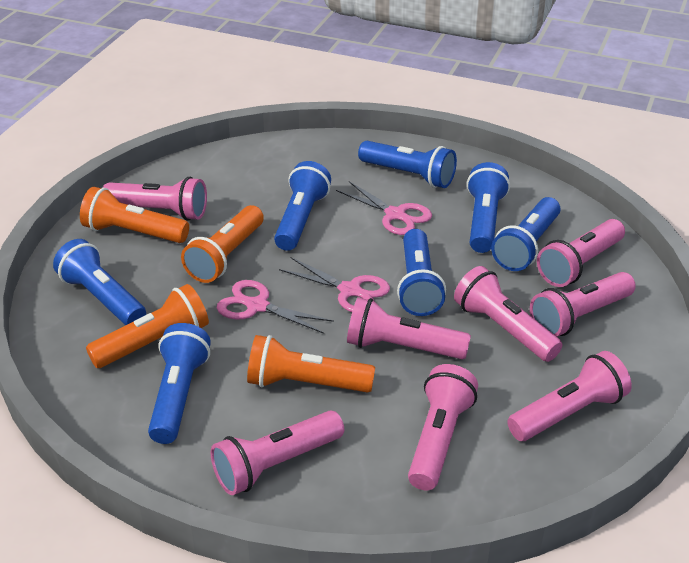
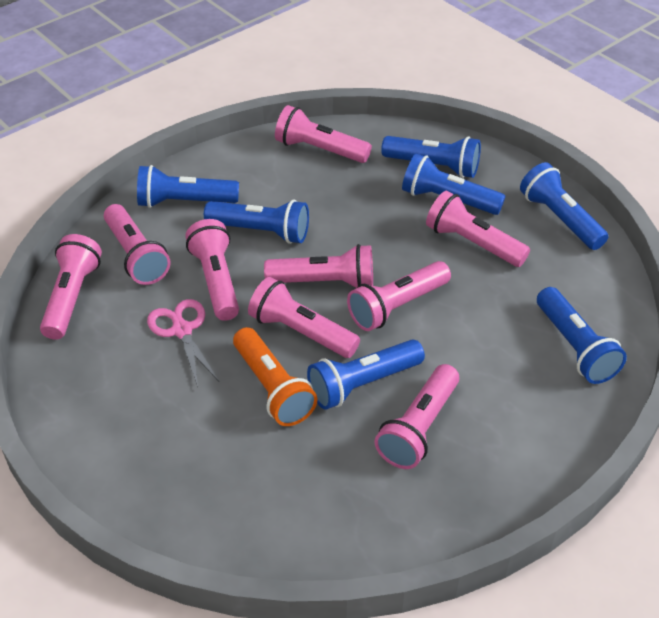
orange flashlight: [80,187,189,243] [86,284,209,368] [181,205,264,283] [247,335,375,393] = 4 -> [233,327,318,426] = 1
pink flashlight: [103,177,207,221] [211,411,344,495] [347,297,471,359] [408,364,478,490] [454,266,562,362] [507,351,632,441] [530,272,636,337] [537,219,625,287] = 8 -> [40,234,102,340] [104,204,171,285] [186,219,239,321] [248,277,360,358] [264,244,373,288] [275,105,372,163] [347,261,451,331] [375,364,459,469] [426,190,530,267] = 9
pink scissors: [217,280,334,334] [279,257,390,312] [336,181,432,235] = 3 -> [147,299,219,387] = 1

